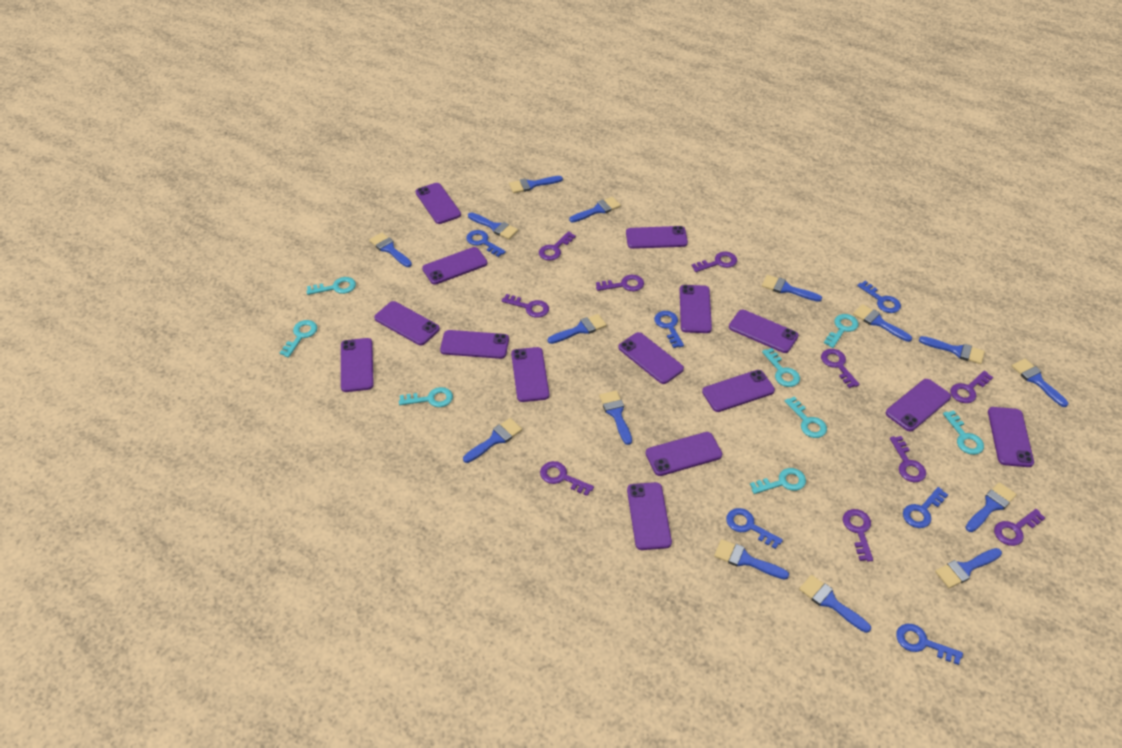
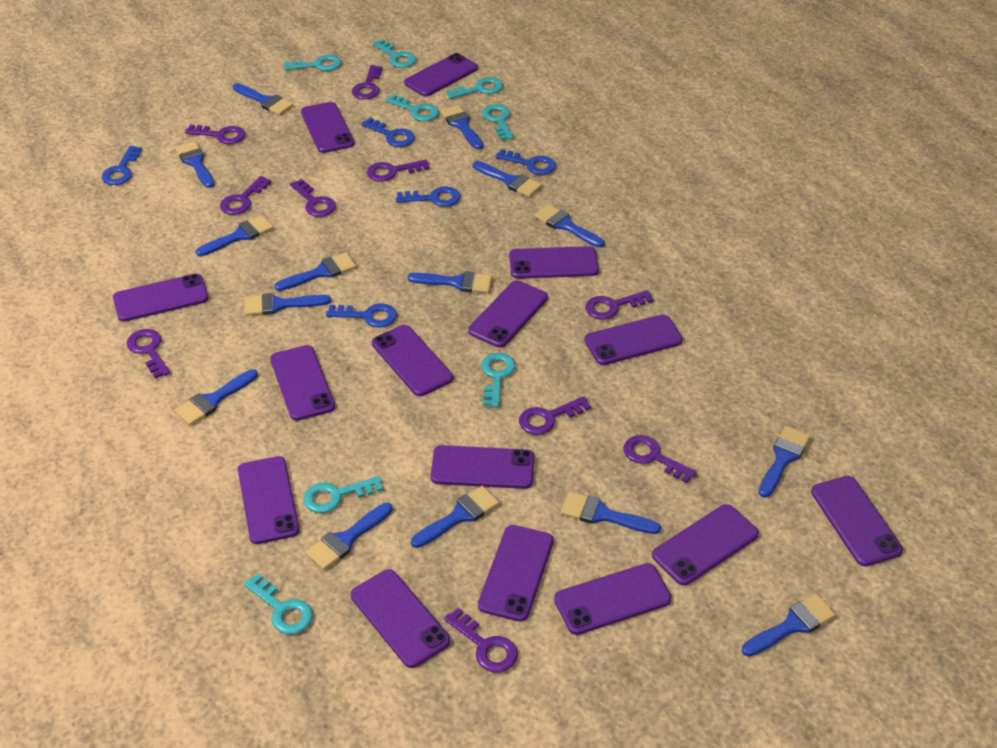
blue key: [466,230,506,257] [654,311,684,348] [726,508,783,549] [857,281,901,313] [896,624,963,665] [903,487,948,528] = 6 -> [102,146,142,185] [326,303,397,327] [361,118,415,147] [396,186,461,207] [495,149,556,175] = 5

